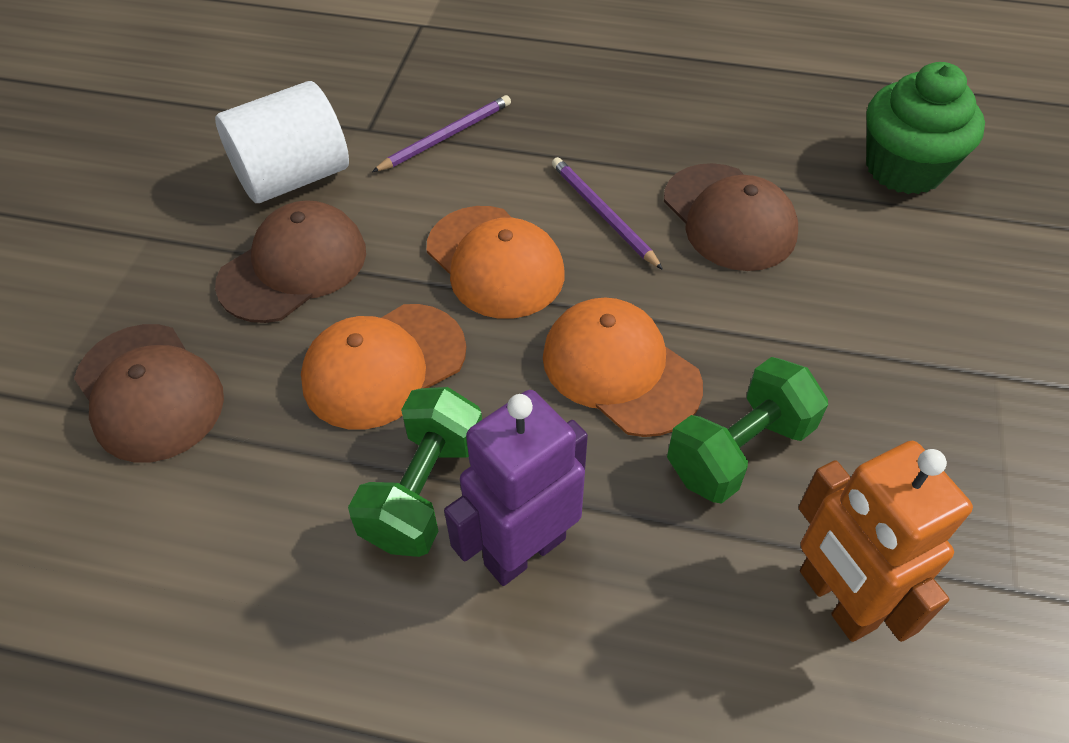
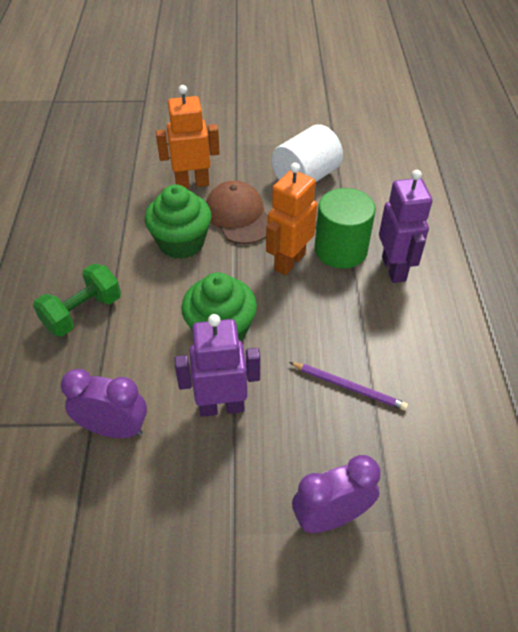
brown cap: [74,324,224,463] [215,200,366,323] [664,163,798,271] = 3 -> [206,181,268,244] = 1
green cupcake: [866,62,985,194] = 1 -> [145,184,212,259] [181,272,257,341] = 2
green cylinder: none = 0 -> [315,188,376,268] = 1
green dumbbell: [348,387,482,557] [667,357,828,504] = 2 -> [33,264,121,337] = 1
orange cap: [301,304,466,430] [427,206,565,319] [543,297,703,437] = 3 -> none = 0
orange robot: [798,441,973,642] = 1 -> [156,85,220,188] [266,163,317,276] = 2
purple clock: none = 0 -> [61,369,147,438] [292,455,380,533] = 2
purple pencil: [372,95,511,172] [552,157,663,270] = 2 -> [289,362,408,411] = 1
purple robot: [444,390,588,586] = 1 -> [174,314,260,417] [379,170,432,283] = 2

